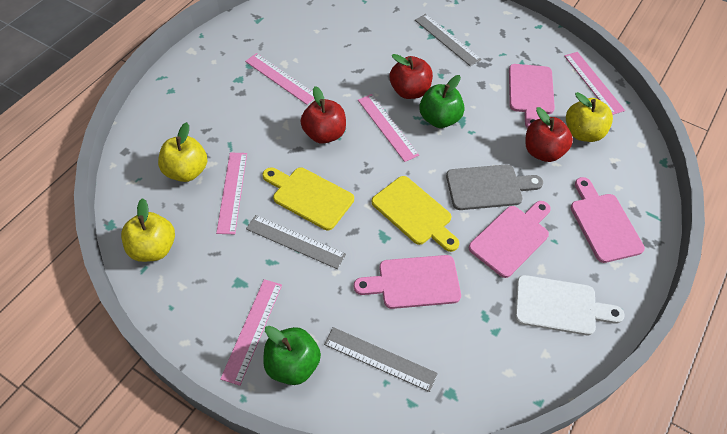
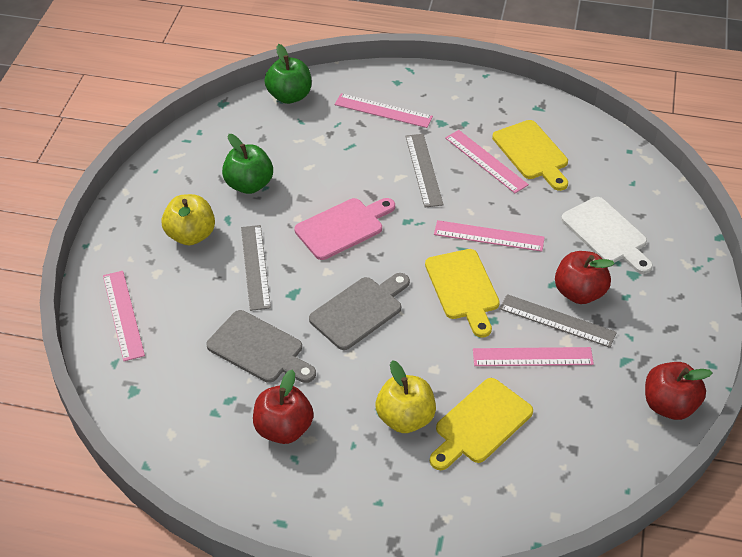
grey cutting board: [446,165,543,210] = 1 -> [206,310,316,383] [309,273,410,350] = 2
pink cutting board: [354,255,461,309] [469,201,551,278] [509,64,555,129] [570,177,645,263] = 4 -> [294,198,395,260] = 1
yellow apple: [121,198,175,262] [158,122,207,182] [566,92,613,142] = 3 -> [162,194,215,246] [376,360,436,433] = 2
yellow cutting board: [263,167,354,230] [372,176,459,252] = 2 -> [425,249,500,338] [430,378,533,470] [492,120,568,191] = 3

